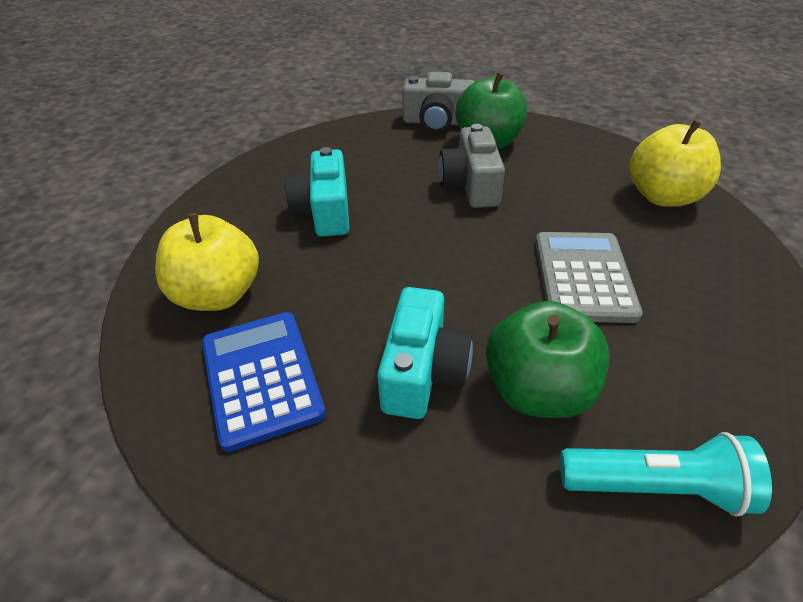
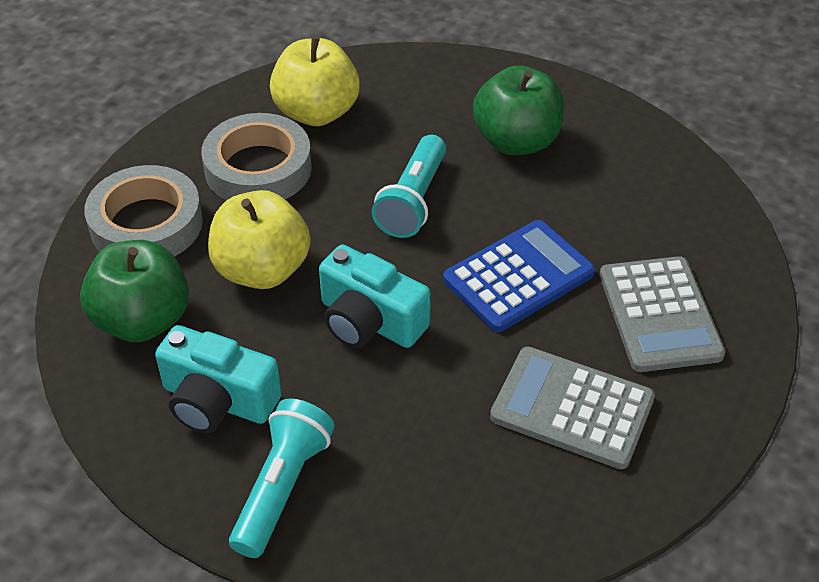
grey calculator: [535,232,643,323] = 1 -> [490,347,655,469] [600,256,726,372] = 2
grey camera: [402,72,475,133] [439,124,505,208] = 2 -> none = 0
grey tape: none = 0 -> [84,165,203,257] [201,113,312,200] = 2
turquoise flashlight: [560,432,772,517] = 1 -> [229,399,334,558] [372,135,446,238] = 2

